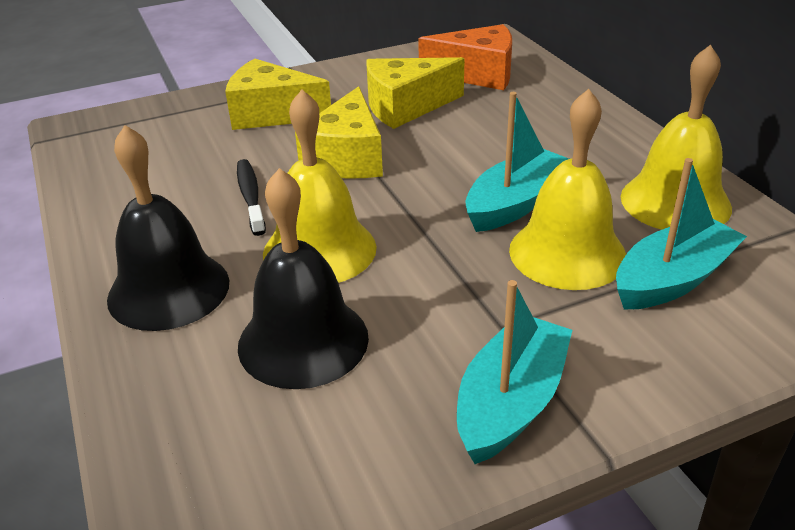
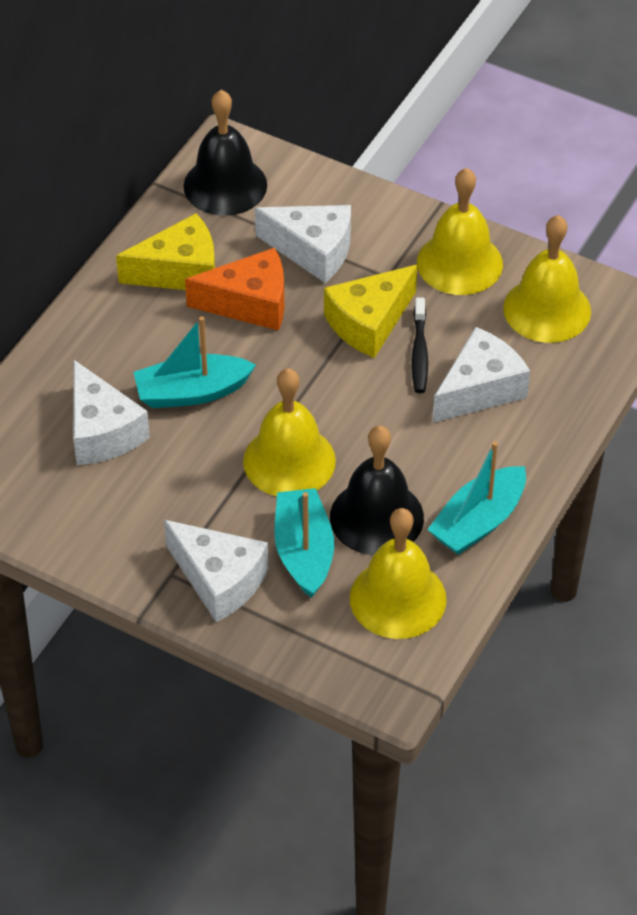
white cheese: none = 0 -> [73,360,150,465] [164,520,268,622] [255,205,351,283] [433,327,530,423] = 4
yellow bell: [263,89,377,283] [509,89,626,290] [621,45,732,230] = 3 -> [243,368,336,496] [350,508,447,639] [417,168,503,295] [503,215,591,343] = 4
yellow cheese: [225,59,331,130] [295,86,383,179] [366,57,465,129] = 3 -> [116,213,215,290] [324,265,417,358] = 2

